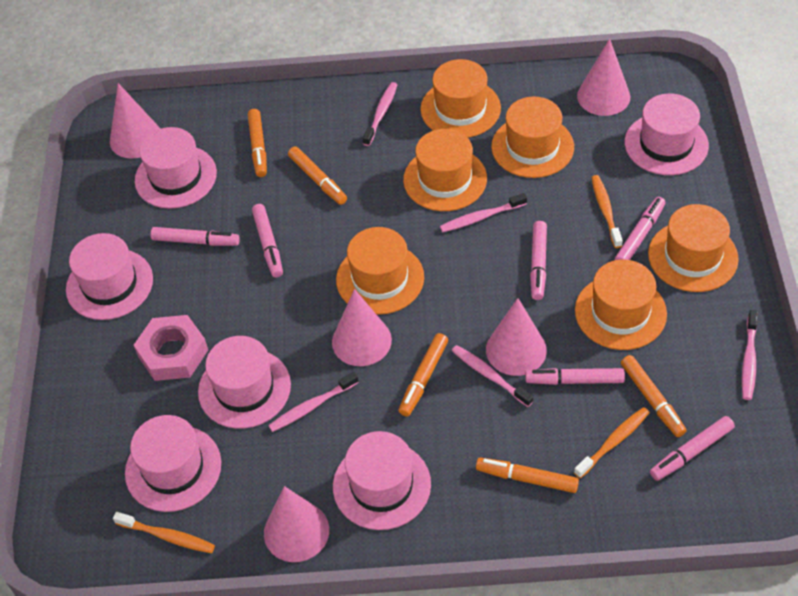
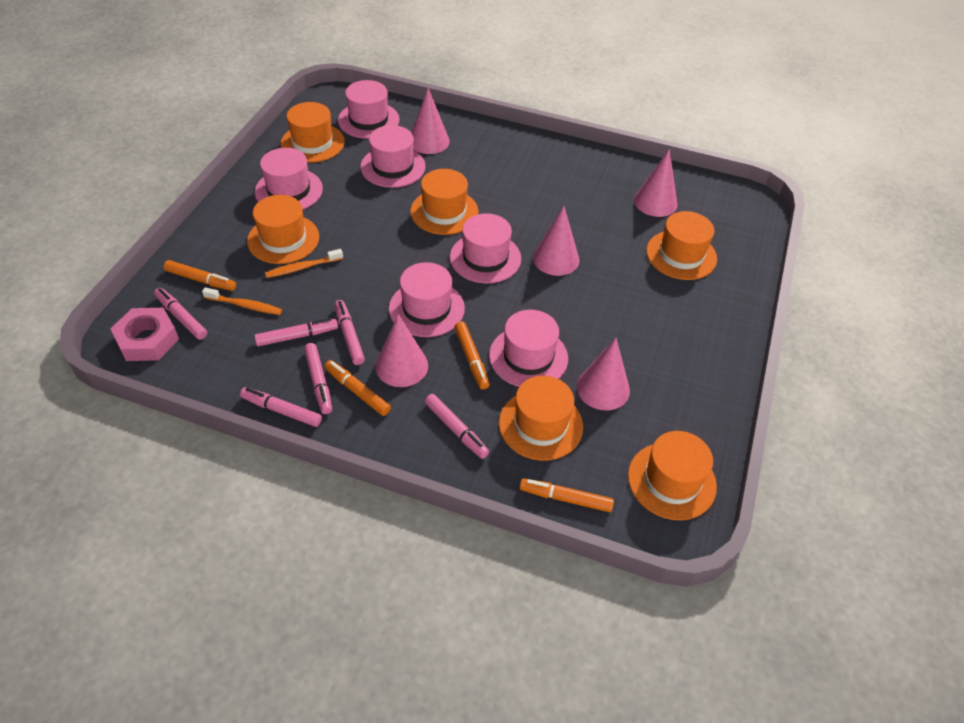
orange marker: [248,109,267,177] [288,147,347,205] [399,333,448,416] [476,457,579,493] [621,355,686,437] = 5 -> [164,260,236,291] [324,360,391,416] [454,321,490,389] [519,478,614,512] = 4
orange toothbrush: [113,512,215,553] [574,407,650,478] [591,175,623,248] = 3 -> [202,287,282,315] [265,249,343,278] = 2
pink toothbrush: [268,372,359,432] [363,82,398,146] [440,193,527,233] [452,345,533,407] [742,310,758,400] = 5 -> none = 0

